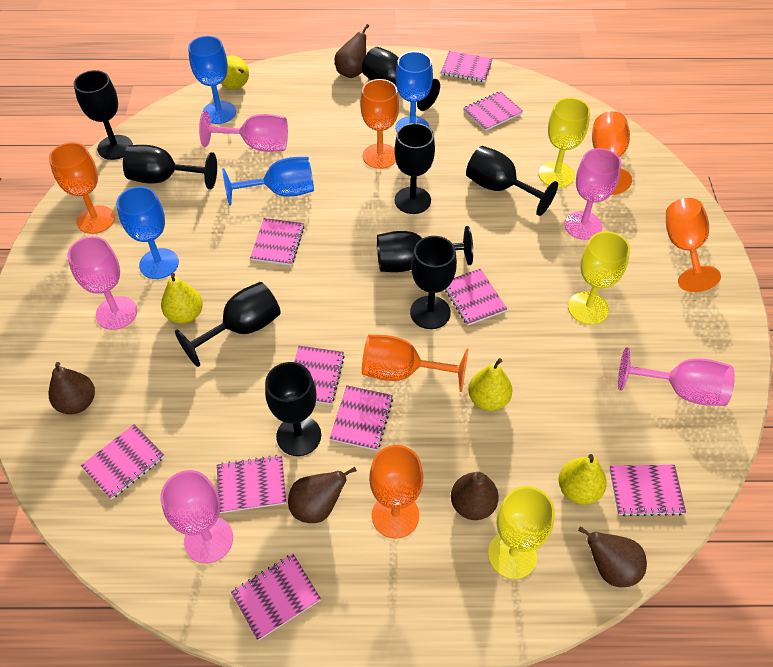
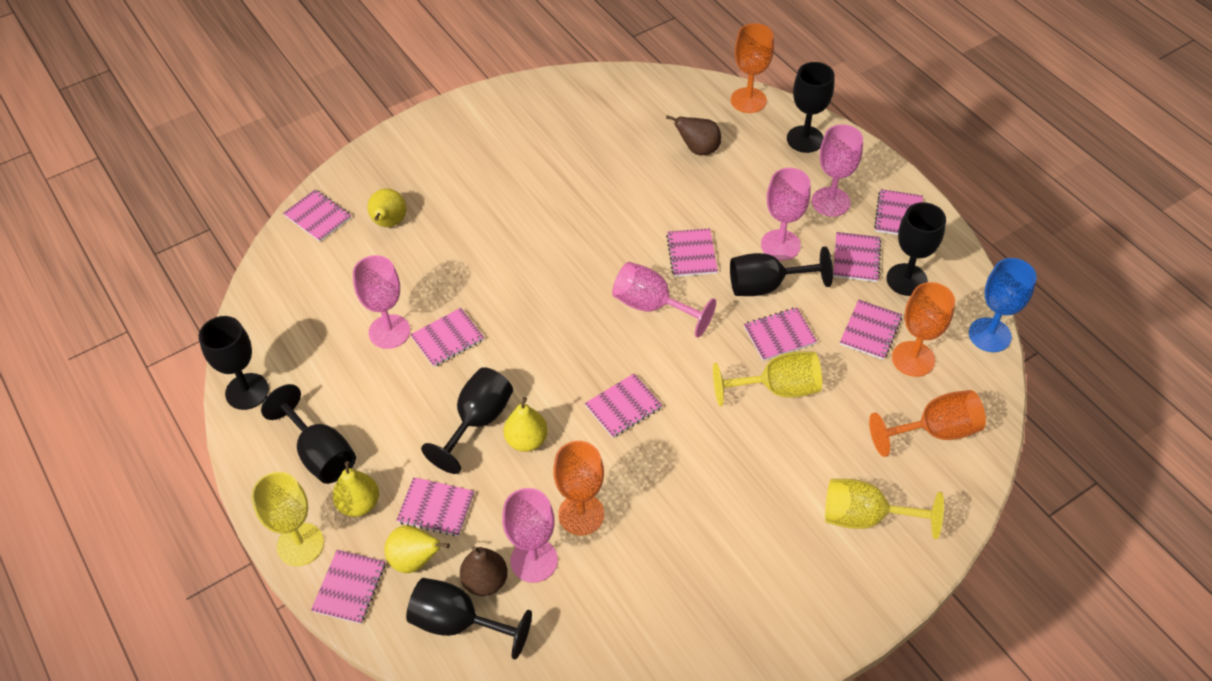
black goblet: [74,70,133,160] [123,145,217,190] [175,282,281,367] [265,362,321,456] [362,47,440,111] [377,226,473,272] [394,123,435,214] [410,236,457,329] [466,146,558,216] = 9 -> [199,316,269,410] [261,384,356,484] [406,578,532,660] [421,367,513,474] [730,246,833,296] [787,62,834,153] [887,202,946,296] = 7
blue goblet: [116,186,179,279] [188,36,236,124] [222,157,314,206] [395,51,433,132] = 4 -> [969,258,1037,352] = 1
brown pear: [49,362,95,414] [288,467,357,523] [335,24,369,78] [451,472,499,520] [578,526,647,587] = 5 -> [460,546,508,596] [666,115,721,155] = 2
orange goblet: [49,142,115,234] [361,79,399,169] [362,335,469,392] [369,445,423,539] [592,111,632,195] [666,198,721,292] = 6 -> [553,441,604,535] [731,23,774,113] [869,390,986,457] [892,282,955,377] = 4

